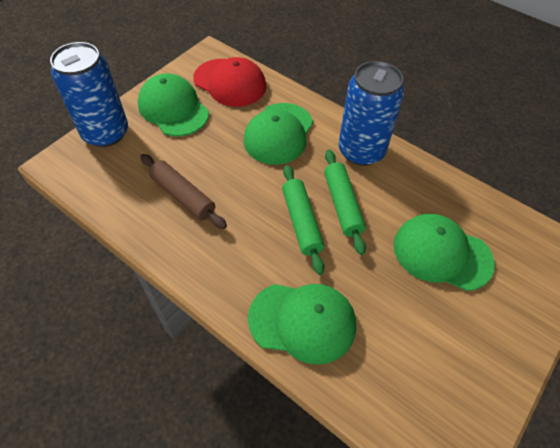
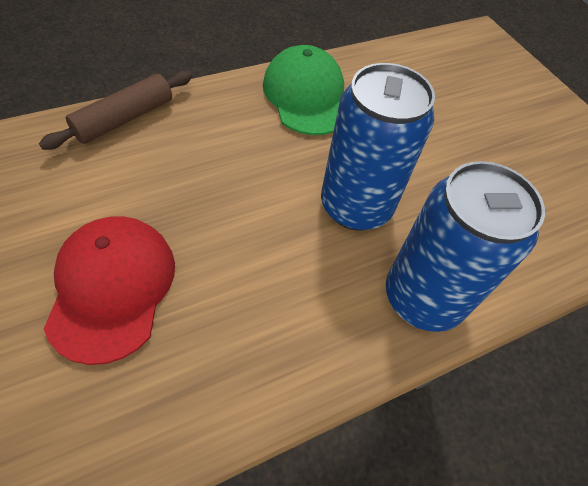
green cap: [138,74,209,136] [244,103,313,165] [248,284,356,365] [394,214,495,291] = 4 -> [263,45,344,135] = 1
green rolling pin: [282,165,325,275] [324,150,366,255] = 2 -> none = 0

